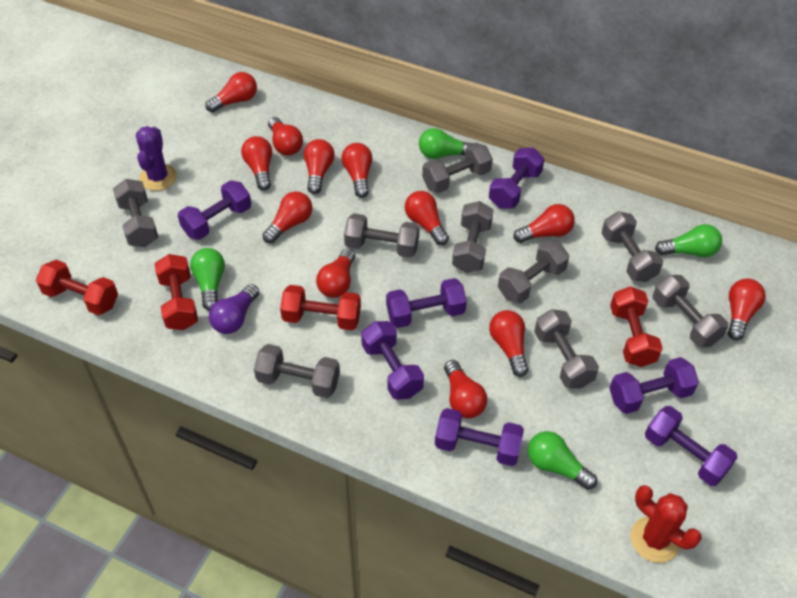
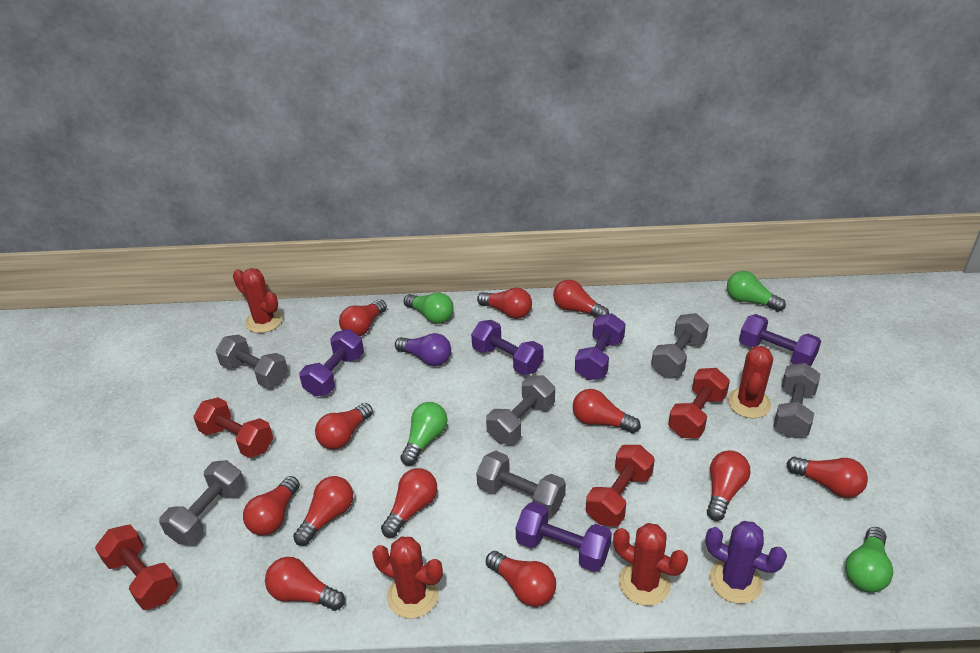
grey dumbbell: [113,179,158,247] [254,344,340,398] [344,213,420,258] [422,143,493,193] [452,201,494,273] [498,240,569,303] [534,309,599,389] [602,211,663,282] [653,275,728,348] = 9 -> [159,460,245,545] [215,335,288,388] [476,451,566,517] [486,375,555,444] [651,313,709,377] [773,363,820,438] = 6
purple dumbbell: [178,180,251,240] [361,321,424,400] [386,278,467,328] [435,408,524,466] [489,148,545,208] [609,357,699,414] [645,406,738,486] = 7 -> [299,329,364,396] [471,320,543,375] [516,502,612,572] [575,313,626,380] [739,314,821,366] = 5
red cactus: [630,485,702,563] = 1 -> [233,268,283,333] [372,537,443,618] [613,523,688,606] [728,346,773,418] = 4

